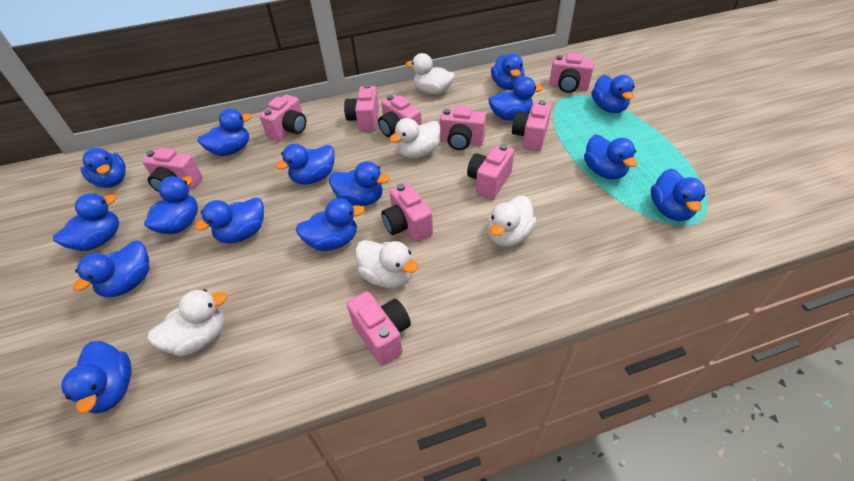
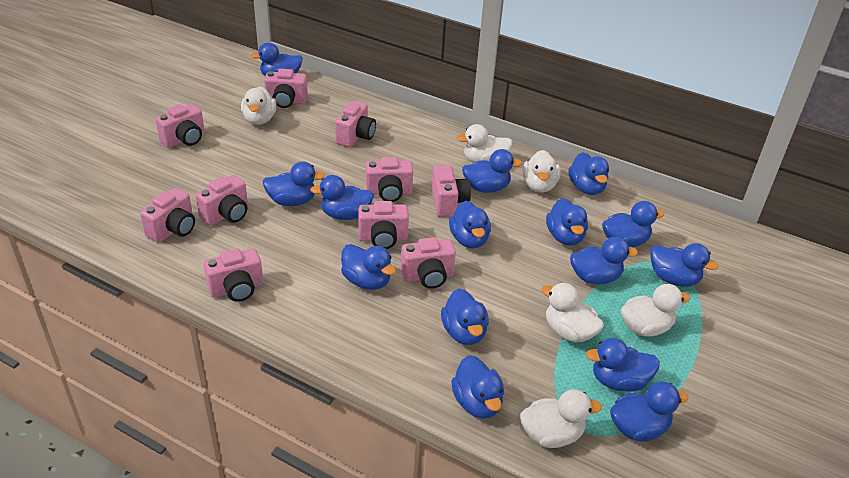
white duck: [147,289,227,356] [355,240,418,288] [389,118,440,158] [406,53,455,95] [488,196,537,247] = 5 -> [241,86,277,125] [457,124,512,163] [520,389,602,448] [523,150,561,192] [541,283,604,342] [621,284,690,337] = 6

